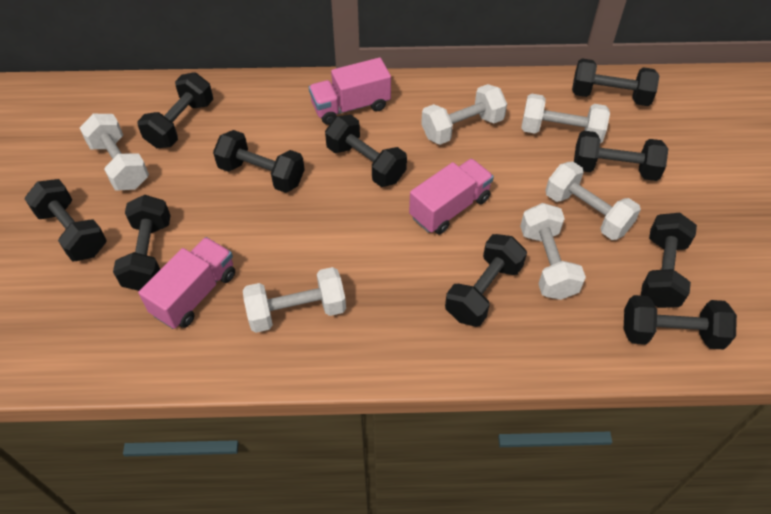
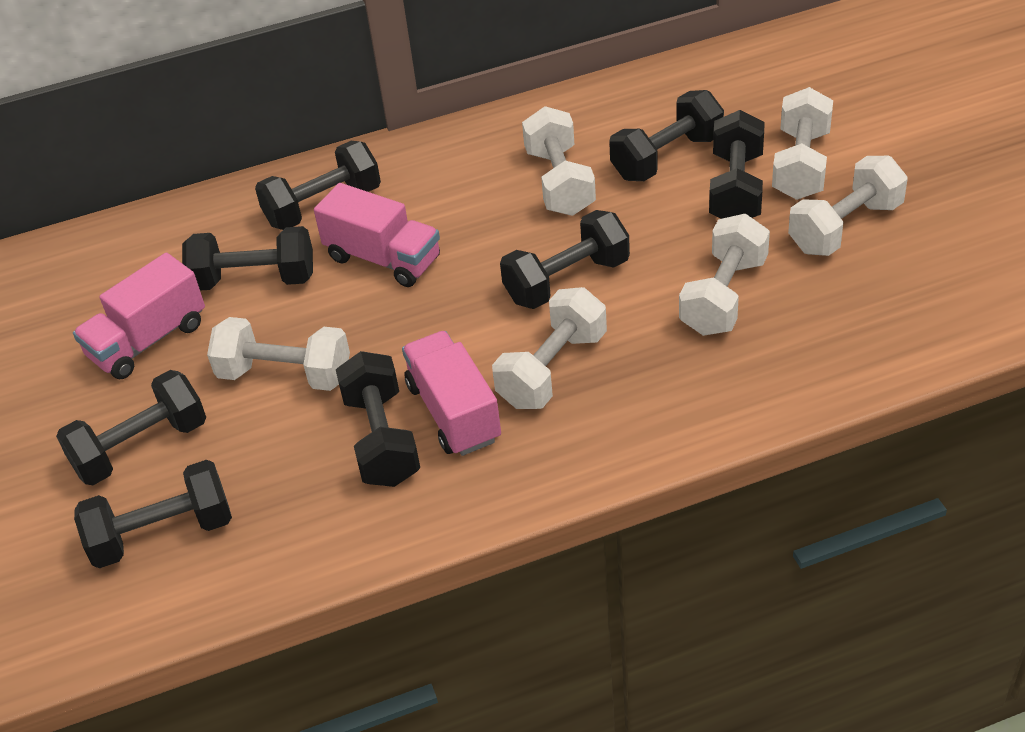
black dumbbell: [24,179,107,261] [113,195,171,291] [137,72,213,148] [213,130,305,193] [325,115,407,187] [445,234,527,327] [572,59,660,106] [574,131,668,181] [624,295,737,350] [641,213,697,308] = 10 -> [56,370,206,485] [74,460,232,568] [182,226,313,291] [255,141,381,230] [336,351,420,487] [500,210,630,309] [609,90,724,181] [709,110,765,219] = 8

